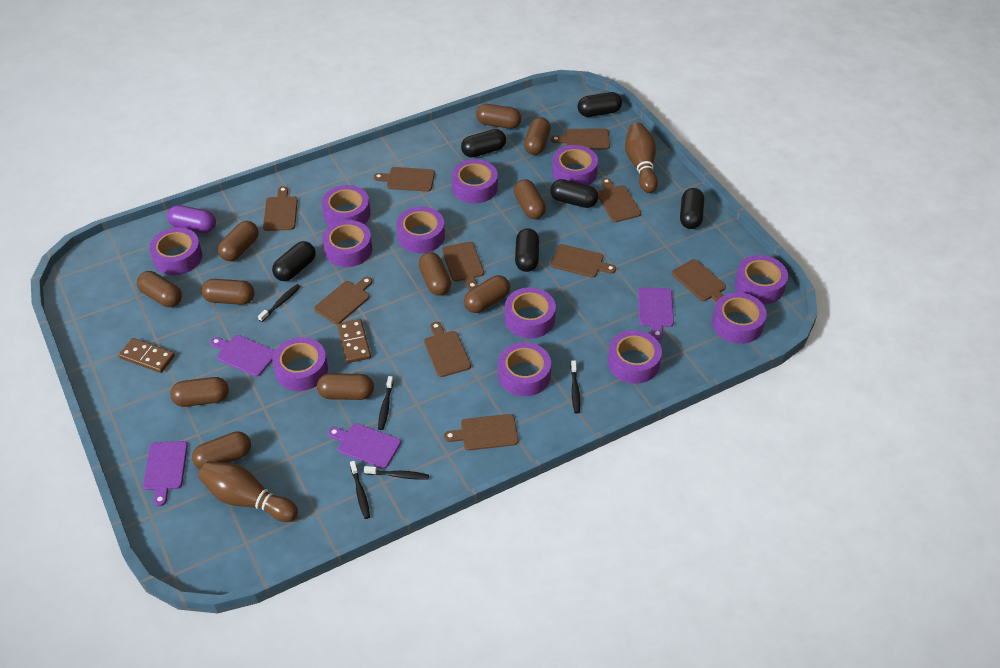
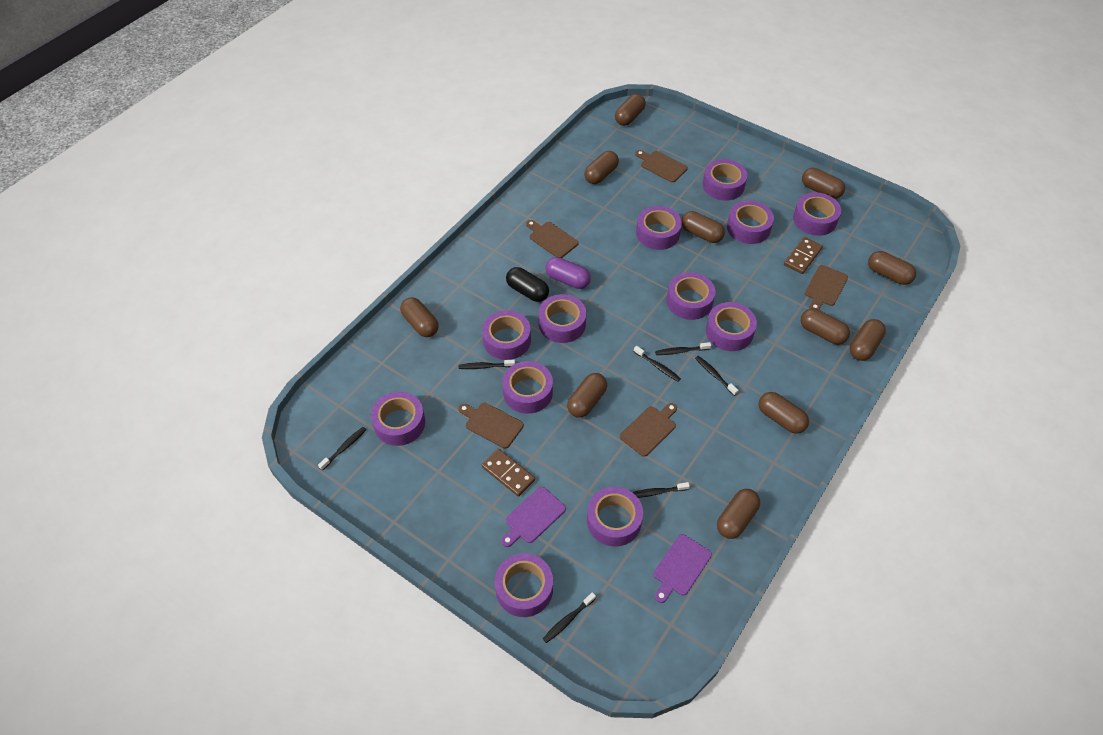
black capsule: [272,241,316,281] [461,129,506,157] [515,228,539,272] [550,179,598,208] [578,92,622,117] [680,188,704,229] = 6 -> [506,267,549,302] = 1
black toothbrush: [258,284,301,322] [350,461,370,519] [364,466,429,480] [378,376,394,430] [570,361,580,414] = 5 -> [318,427,366,471] [459,360,515,369] [543,592,596,643] [632,482,690,498] [634,346,681,382] [655,342,711,355] [695,356,738,396] = 7
brown bowling pin: [198,462,298,522] [625,122,658,193] = 2 -> none = 0
brown cutting board: [263,186,298,231] [314,277,372,324] [374,167,435,192] [424,322,471,377] [442,242,484,290] [444,414,518,450] [550,244,616,278] [551,128,610,150] [598,178,641,222] [672,259,726,302] = 10 -> [458,403,524,449] [526,220,579,258] [620,403,677,457] [635,150,688,183] [805,265,848,310] = 5
purple cutting board: [143,441,188,506] [210,335,275,377] [328,423,401,469] [638,287,674,340] = 4 -> [501,487,566,547] [653,534,712,603] = 2

